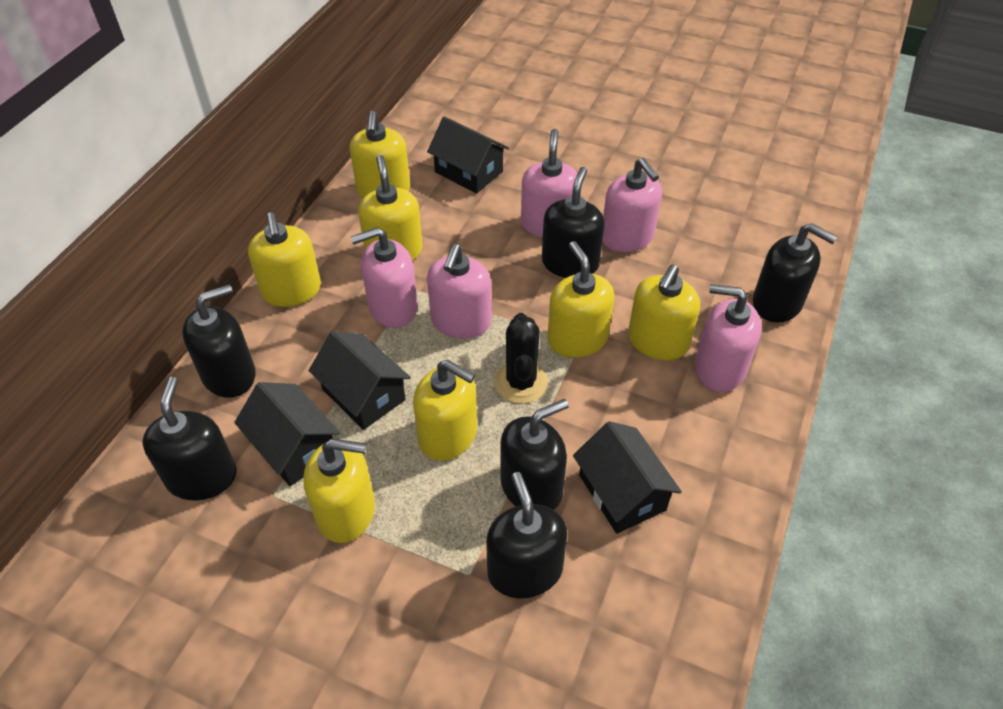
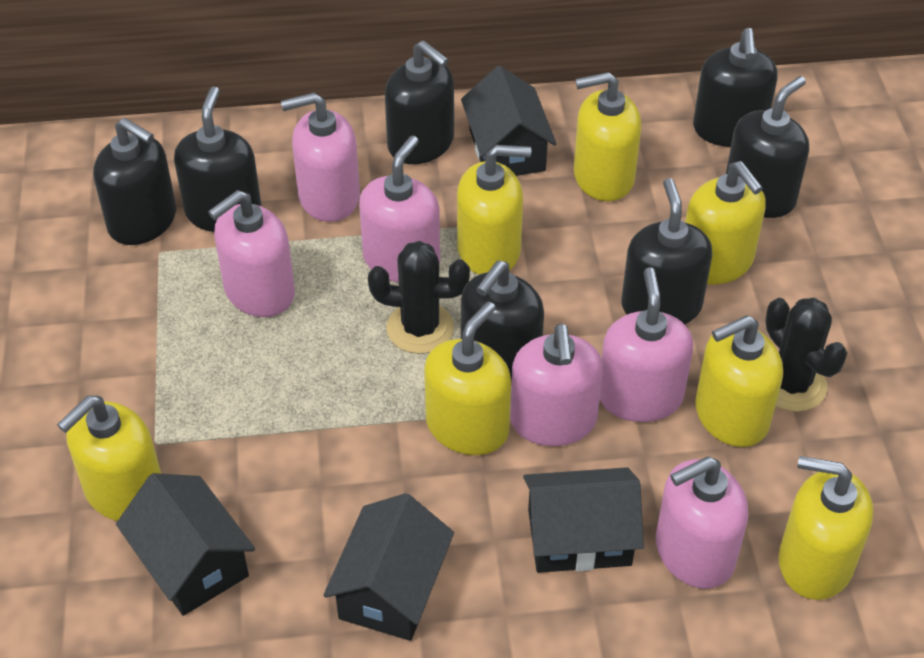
black cactus: [495,313,548,404] = 1 -> [368,241,470,354] [765,298,847,412] = 2
black soap dispenser: [142,377,237,500] [182,284,256,398] [486,472,567,598] [500,399,569,510] [542,167,605,278] [753,223,837,323] = 6 -> [93,118,176,245] [174,87,262,232] [385,40,454,164] [461,260,544,385] [621,178,712,325] [693,28,778,147] [726,76,809,218] = 7
pink soap dispenser: [351,227,418,328] [427,244,492,338] [521,129,578,238] [603,158,662,252] [695,284,762,392] = 5 -> [208,190,295,317] [281,93,360,222] [359,136,440,282] [510,324,603,446] [600,267,693,422] [656,456,748,589] = 6

